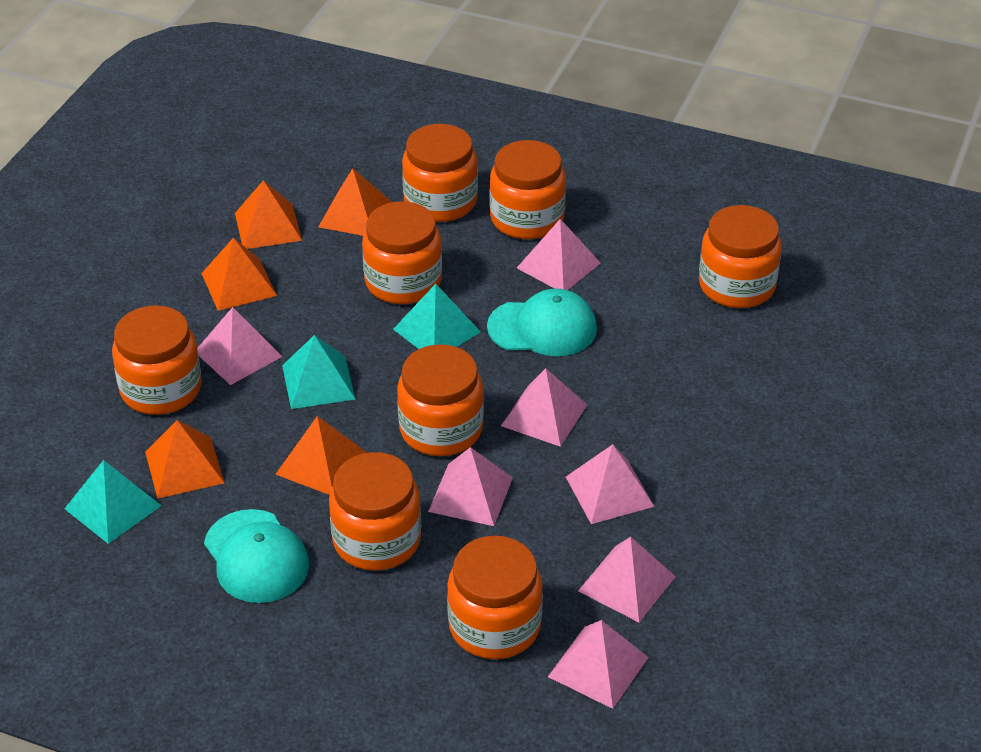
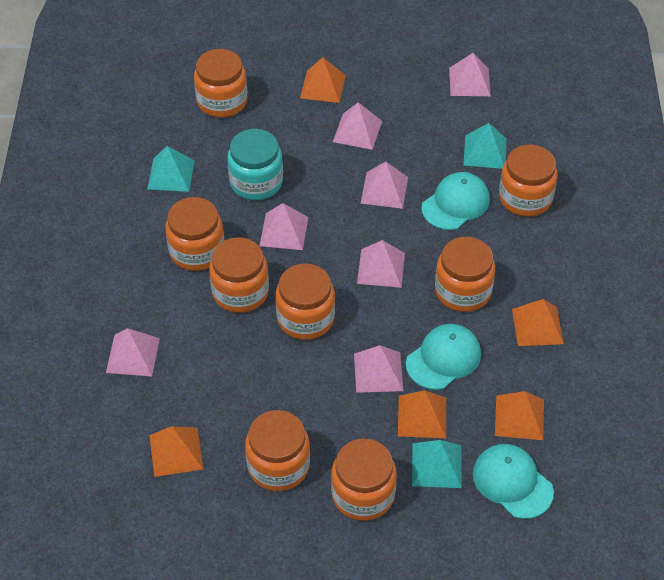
turquoise cap: [204,509,309,603] [487,288,597,356] = 2 -> [406,324,481,390] [421,172,490,230] [473,444,554,519] = 3
turquoise jar: none = 0 -> [227,129,283,200] = 1

